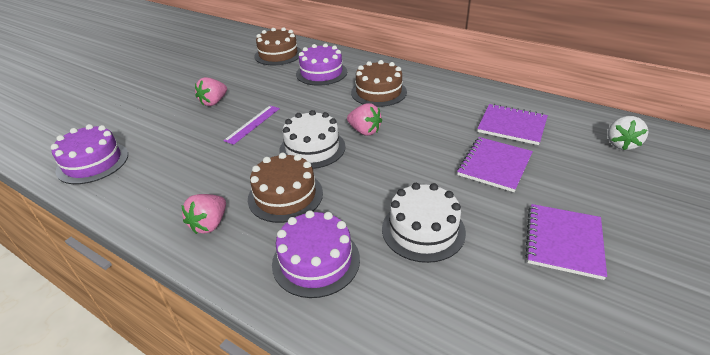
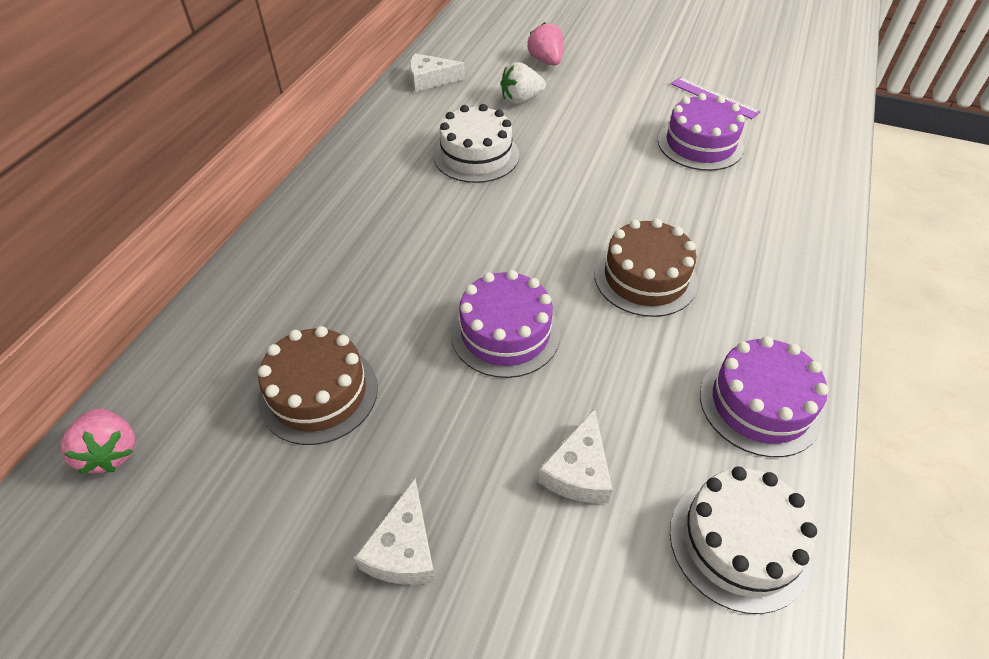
brown cake: [248,153,323,223] [254,27,302,65] [351,60,407,107] = 3 -> [258,326,378,445] [595,219,698,317] = 2
pink strawberry: [181,194,226,234] [195,77,227,106] [347,103,382,136] = 3 -> [61,408,136,474] [528,22,563,65] = 2
purple notebook: [457,137,533,192] [477,104,548,145] [525,204,607,280] = 3 -> none = 0
white cheese: none = 0 -> [354,479,436,585] [410,53,465,92] [538,409,612,503] = 3

